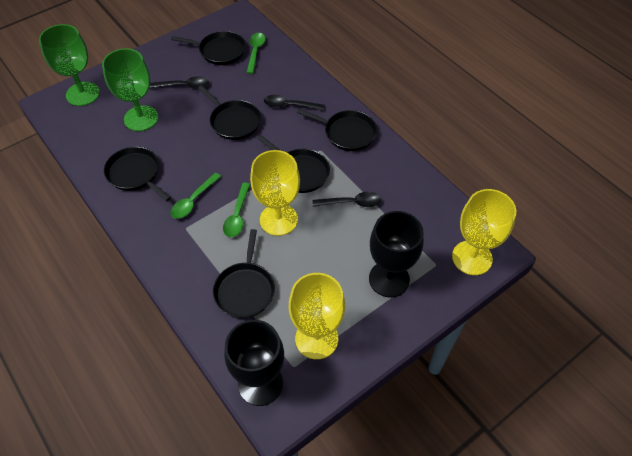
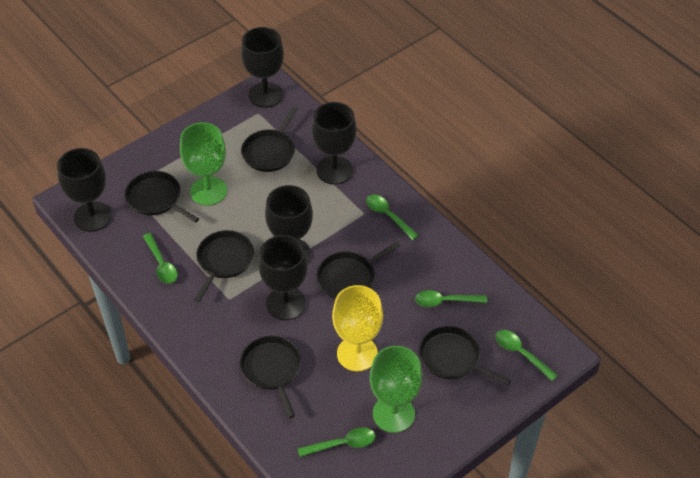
black goblet: [224,320,284,406] [369,211,424,297] = 2 -> [57,148,112,232] [241,27,284,108] [258,235,308,320] [265,185,313,262] [312,102,357,185] = 5
black spoon: [150,76,209,89] [264,95,325,110] [312,192,381,207] = 3 -> none = 0
green spoon: [170,173,221,219] [223,183,250,237] [246,33,266,74] = 3 -> [143,233,178,284] [298,427,375,457] [366,194,419,240] [415,290,487,307] [496,330,558,381] = 5
yellow goblet: [250,150,300,236] [289,273,345,359] [452,189,516,275] = 3 -> [332,285,383,371] = 1

